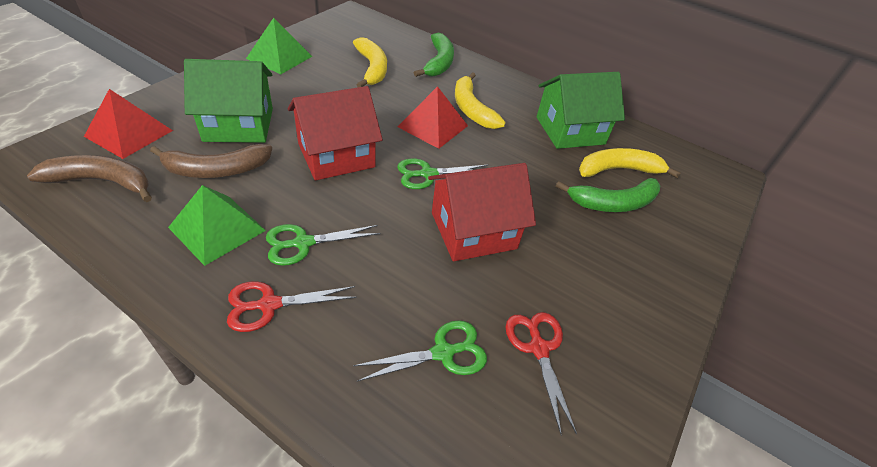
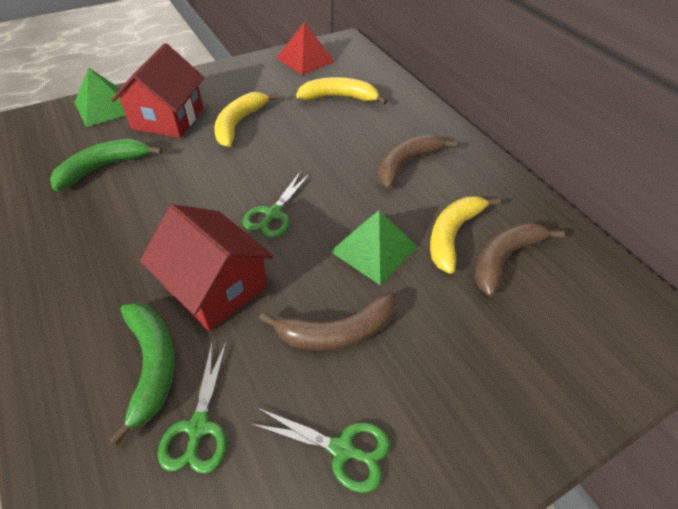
brown banana: [27,155,152,202] [150,144,272,178] = 2 -> [259,291,396,350] [378,134,457,189] [474,222,565,296] = 3
green house: [184,59,273,143] [537,72,625,149] = 2 -> none = 0
red pyramid: [84,89,173,159] [398,86,468,149] = 2 -> [277,22,334,75] = 1
red scissors: [227,281,357,332] [505,312,577,435] = 2 -> none = 0

